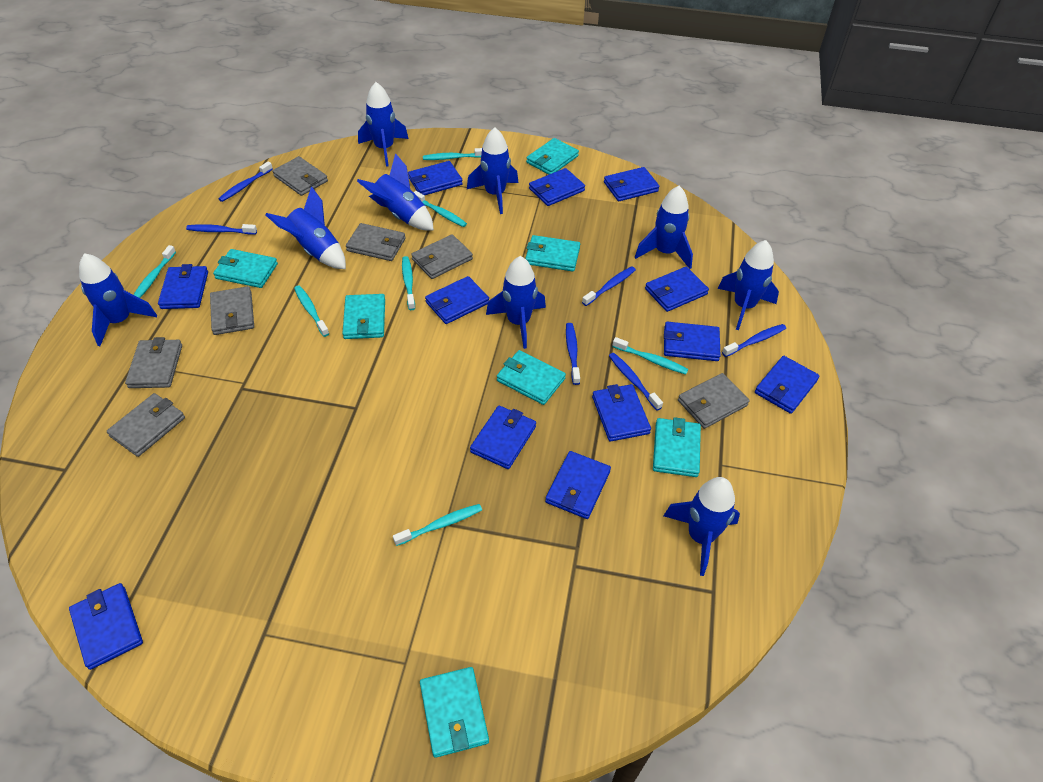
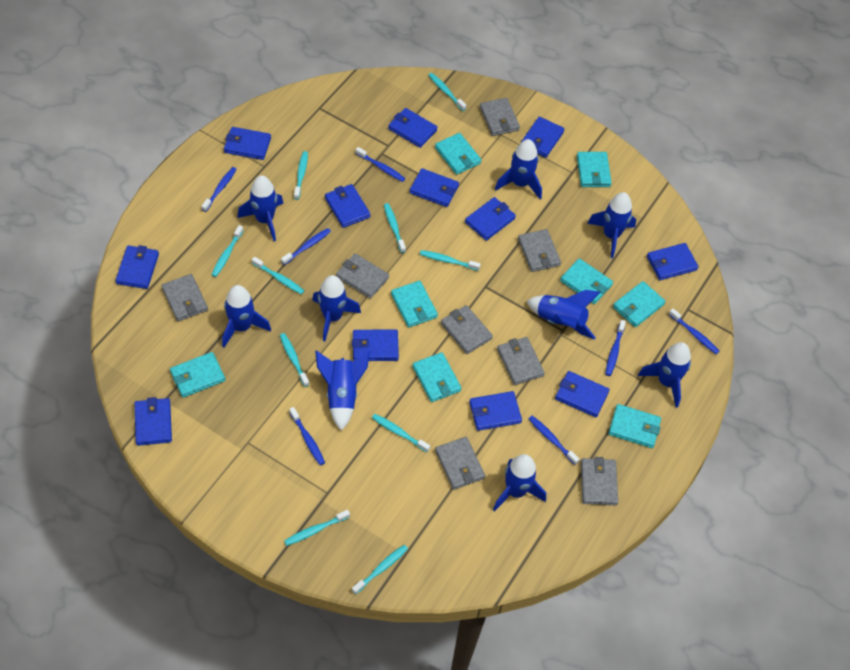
blue toothbrush: [186,224,257,235] [218,162,273,202] [566,323,580,385] [582,266,636,306] [609,353,663,410] [722,324,786,357] = 6 -> [201,167,237,212] [281,228,331,265] [289,407,325,465] [355,147,406,182] [529,416,579,465] [605,320,626,376] [669,308,720,354] = 7
grey wallet: [107,393,185,457] [125,337,182,388] [210,286,254,335] [272,156,328,196] [346,223,406,261] [411,235,473,279] [678,373,750,429] = 7 -> [161,274,208,321] [336,253,389,299] [435,437,485,490] [441,305,493,354] [480,98,520,136] [497,337,545,385] [518,229,561,272] [581,457,618,505] = 8
turquoise toothbrush: [134,245,176,298] [294,285,329,337] [393,504,482,546] [402,256,415,310] [414,191,467,227] [423,148,482,160] [612,337,688,374] = 7 -> [212,225,244,277] [252,256,304,294] [280,333,309,387] [284,510,350,546] [294,151,308,200] [352,545,408,594] [372,414,430,452] [384,203,406,253] [420,250,481,271] [428,73,466,111] = 10
turquoise wallet: [213,249,278,288] [342,294,385,339] [420,667,489,758] [497,350,566,405] [525,235,580,271] [526,138,579,175] [653,417,701,477] = 7 -> [170,352,225,398] [391,281,438,327] [413,352,461,402] [435,133,481,175] [560,259,613,304] [577,152,612,187] [609,404,661,448] [613,281,666,327] = 8

